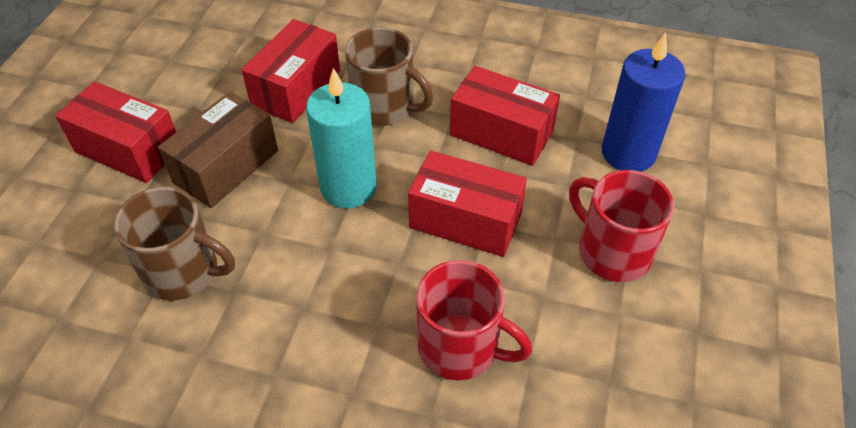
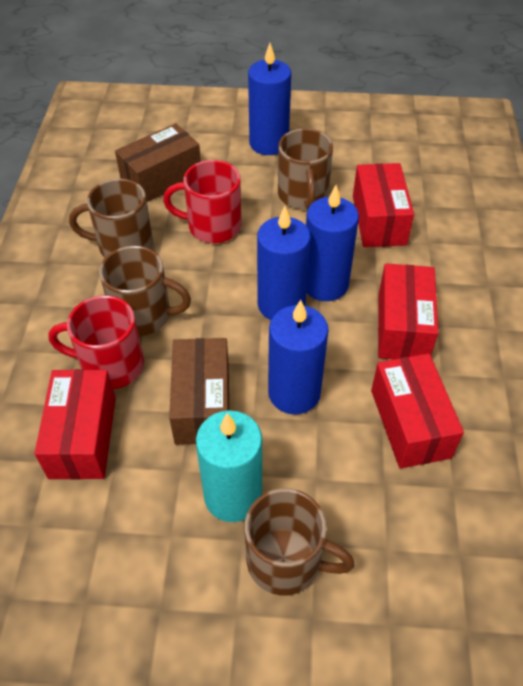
blue candle: [602,32,685,172] = 1 -> [248,43,291,155] [257,206,311,320] [268,300,329,414] [306,185,359,301] = 4
brown box: [158,92,278,208] = 1 -> [115,123,201,202] [169,338,229,445] = 2
brown mug: [114,187,235,301] [345,27,433,126] = 2 -> [69,179,153,258] [99,246,191,336] [245,488,355,595] [278,128,333,209] = 4

